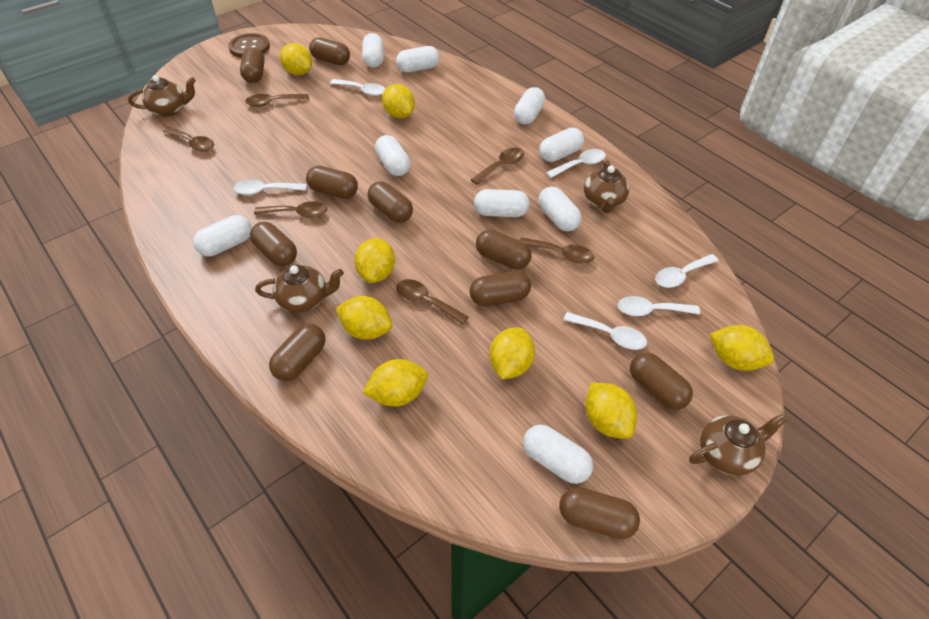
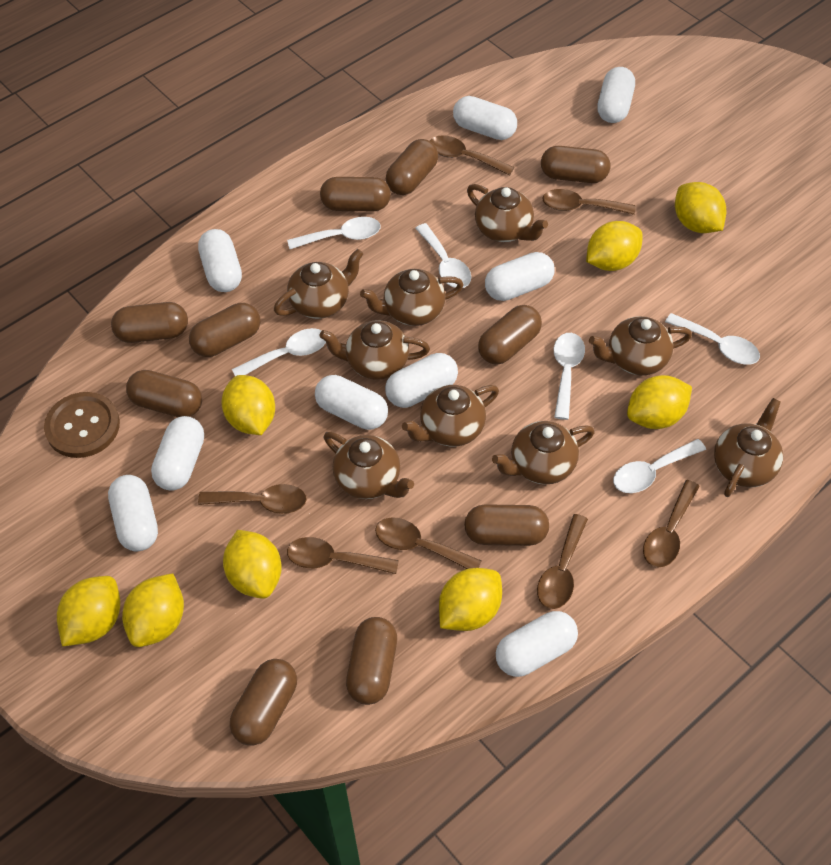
brown spoon: [163,127,214,152] [245,94,309,107] [254,201,327,218] [396,279,469,325] [471,148,524,185] [519,237,594,264] = 6 -> [198,484,307,514] [287,537,399,574] [375,517,482,569] [430,135,514,176] [537,514,588,609] [542,189,635,215] [643,480,700,567] = 7
brown teapot: [128,75,196,117] [255,265,344,313] [584,160,629,213] [689,414,787,476] = 4 -> [274,249,363,319] [319,320,430,380] [324,432,414,499] [360,269,464,326] [402,385,499,447] [467,184,548,242] [492,421,595,485] [589,316,692,376] [714,398,783,497] = 9

